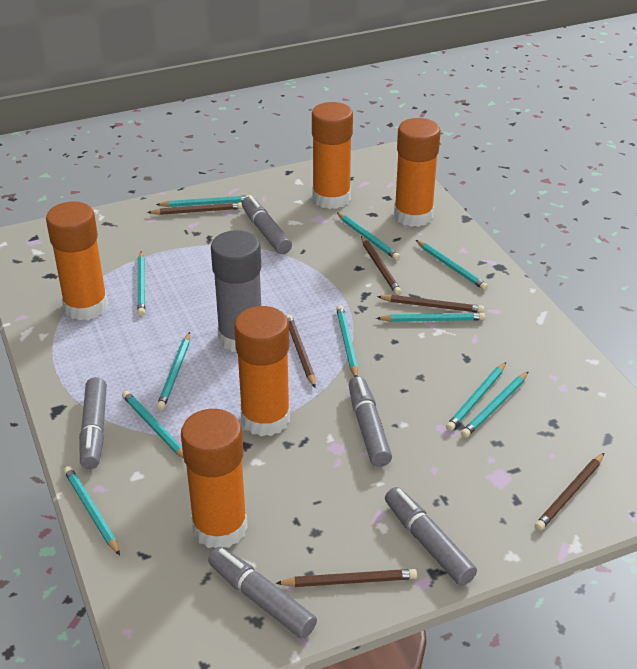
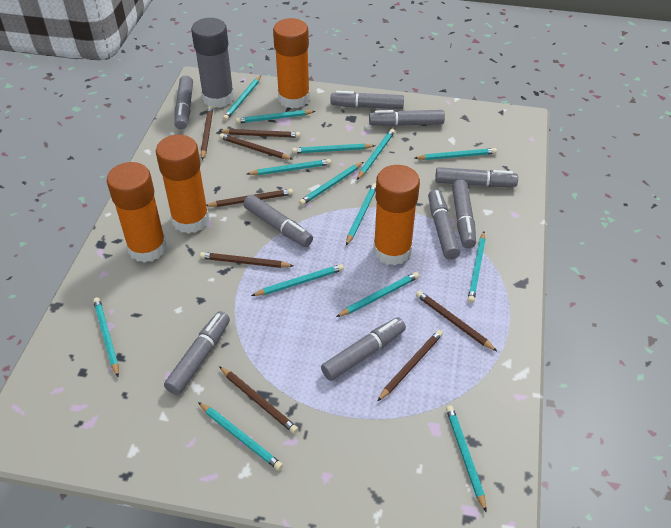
brown pencil: [147,202,243,215] [276,569,417,587] [286,314,316,388] [361,236,402,295] [377,295,484,313] [535,453,604,531] = 6 -> [200,252,294,268] [201,106,213,160] [206,189,293,207] [219,129,300,138] [219,133,293,160] [219,366,298,434] [377,330,443,402] [416,291,497,351] = 8
grey marker: [79,377,107,469] [208,547,317,639] [242,195,292,254] [348,376,392,467] [385,487,477,586] = 5 -> [164,311,230,395] [174,75,193,130] [243,195,313,247] [321,317,406,381] [330,91,404,109] [369,110,445,126] [428,190,460,259] [435,167,518,187] [452,179,476,248] = 9
orange glue stick: [46,202,108,321] [181,409,248,548] [234,306,290,437] [312,102,353,209] [394,118,441,227] = 5 -> [107,162,167,263] [156,135,209,234] [273,18,310,109] [373,165,420,265] = 4
turquoise pencil: [64,466,120,555] [122,391,184,459] [137,251,145,316] [156,195,250,207] [157,332,190,410] [336,305,358,377] [337,213,400,260] [376,313,485,322] [416,240,488,290] [446,362,506,431] [461,371,529,438] = 11 -> [93,297,119,377] [198,402,283,470] [223,76,261,121] [236,110,316,124] [247,159,331,175] [251,264,344,296] [292,144,375,154] [299,162,363,205] [336,272,419,317] [346,183,376,246] [357,129,395,180] [414,148,497,160] [446,405,487,513] [468,232,486,303] = 14

